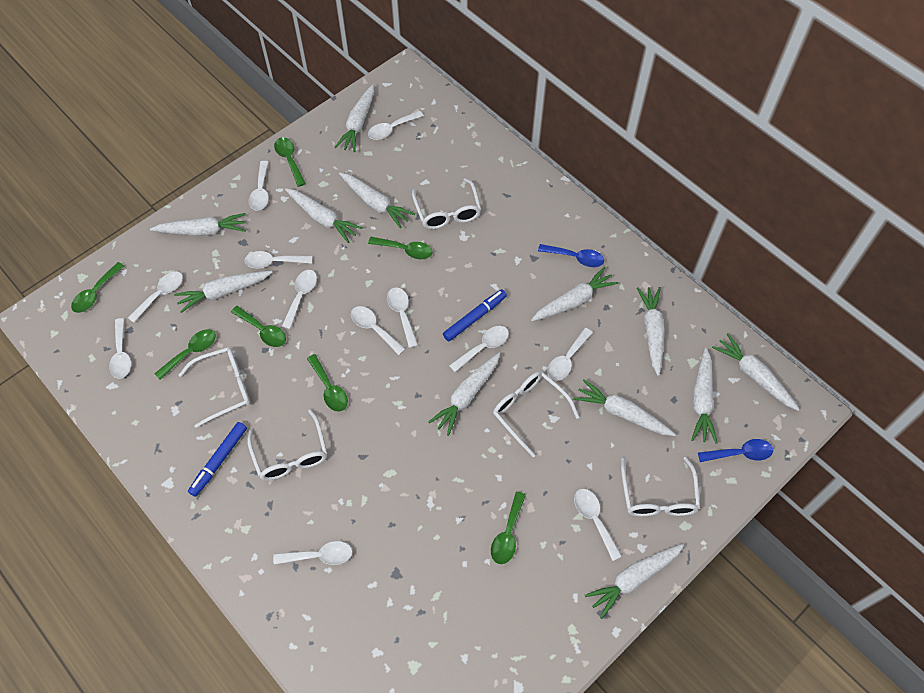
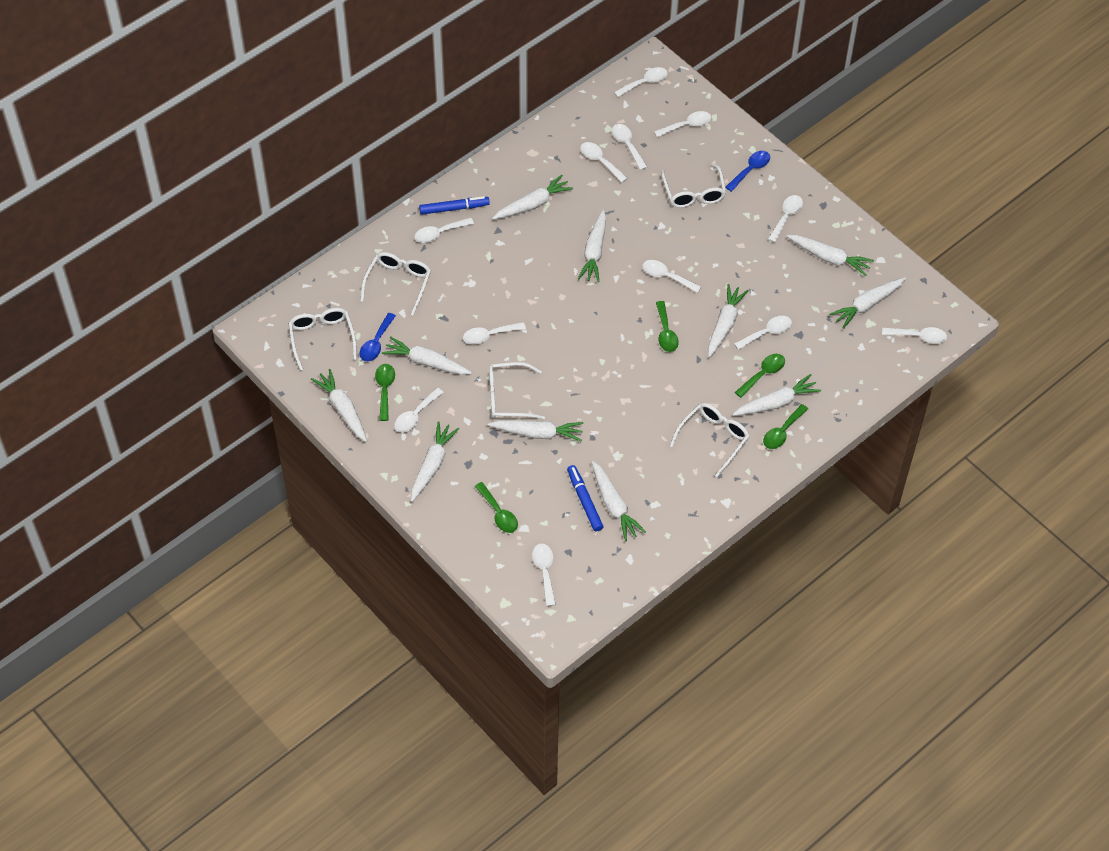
green spoon: [71,262,124,313] [154,329,216,380] [231,306,286,347] [274,137,306,187] [307,354,348,412] [368,237,433,259] [491,492,526,564] = 7 -> [375,364,395,421] [475,482,518,533] [656,301,679,352] [735,354,785,398] [763,404,808,449] = 5
white carrot: [150,213,246,236] [174,271,273,313] [285,188,363,243] [335,84,374,152] [339,173,415,229] [428,353,500,436] [531,267,619,321] [574,379,676,436] [585,544,684,619] [637,287,665,376] [691,348,717,444] [712,333,800,411] = 12 -> [311,369,367,442] [382,336,472,375] [411,421,459,502] [488,420,584,442] [492,175,573,220] [578,210,606,282] [592,461,646,541] [708,284,749,358] [732,374,821,416] [787,235,874,276] [829,277,906,329] = 11

